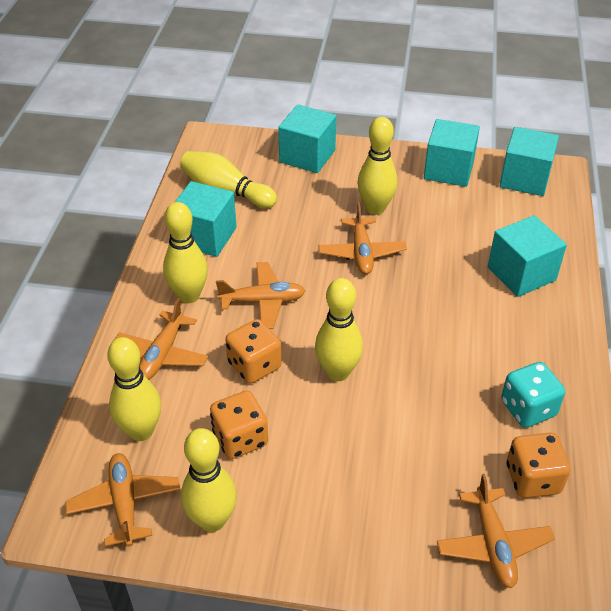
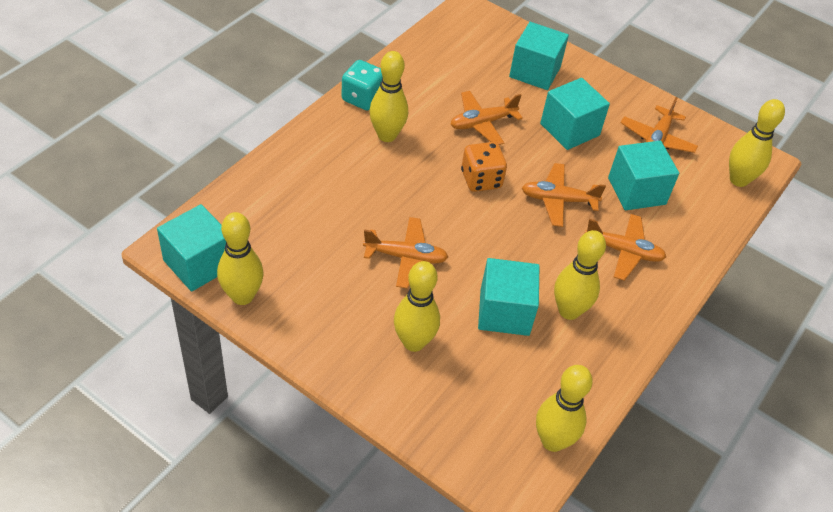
orange dice: [210,390,268,459] [225,319,282,384] [507,433,571,498] = 3 -> [461,142,507,192] = 1

